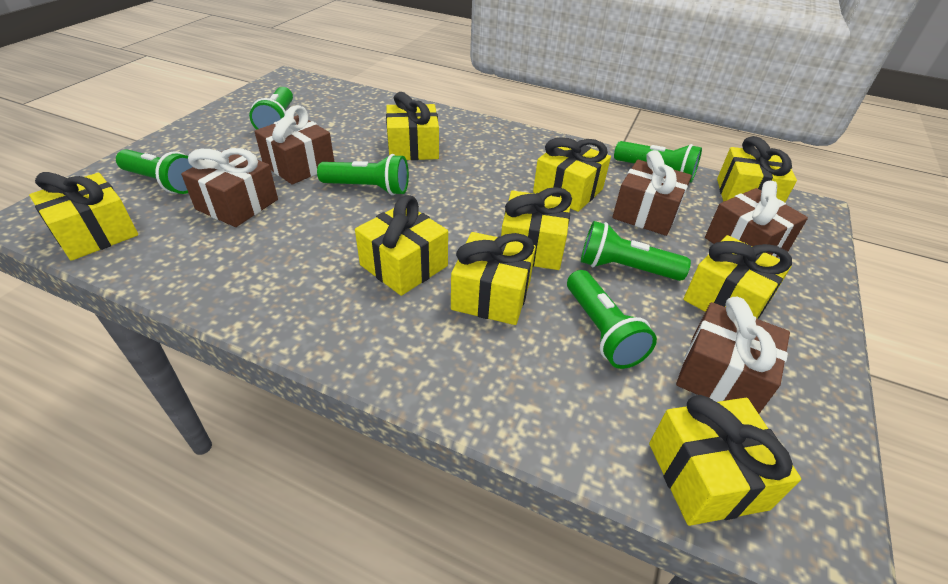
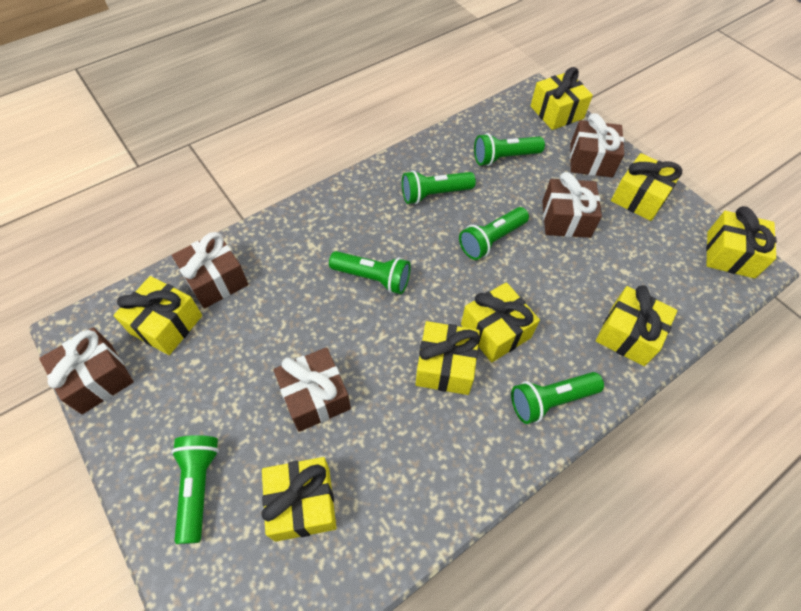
yellow gift: [29,172,138,261] [355,195,448,296] [386,92,439,160] [451,232,536,325] [501,187,572,270] [533,137,611,212] [649,395,801,526] [683,235,792,319] [717,136,797,202] = 9 -> [114,276,202,355] [261,457,336,542] [416,321,480,395] [461,282,540,362] [530,67,593,130] [596,285,677,366] [611,153,682,221] [706,206,777,279] = 8

